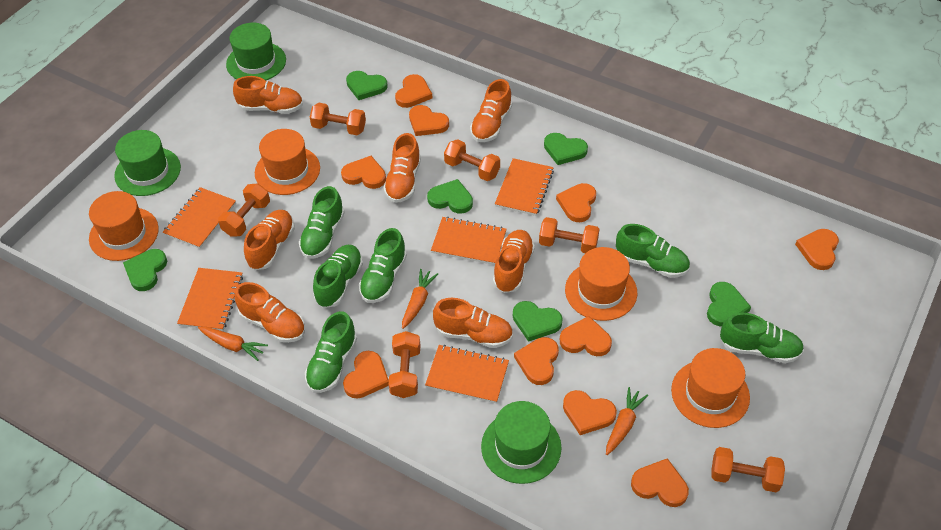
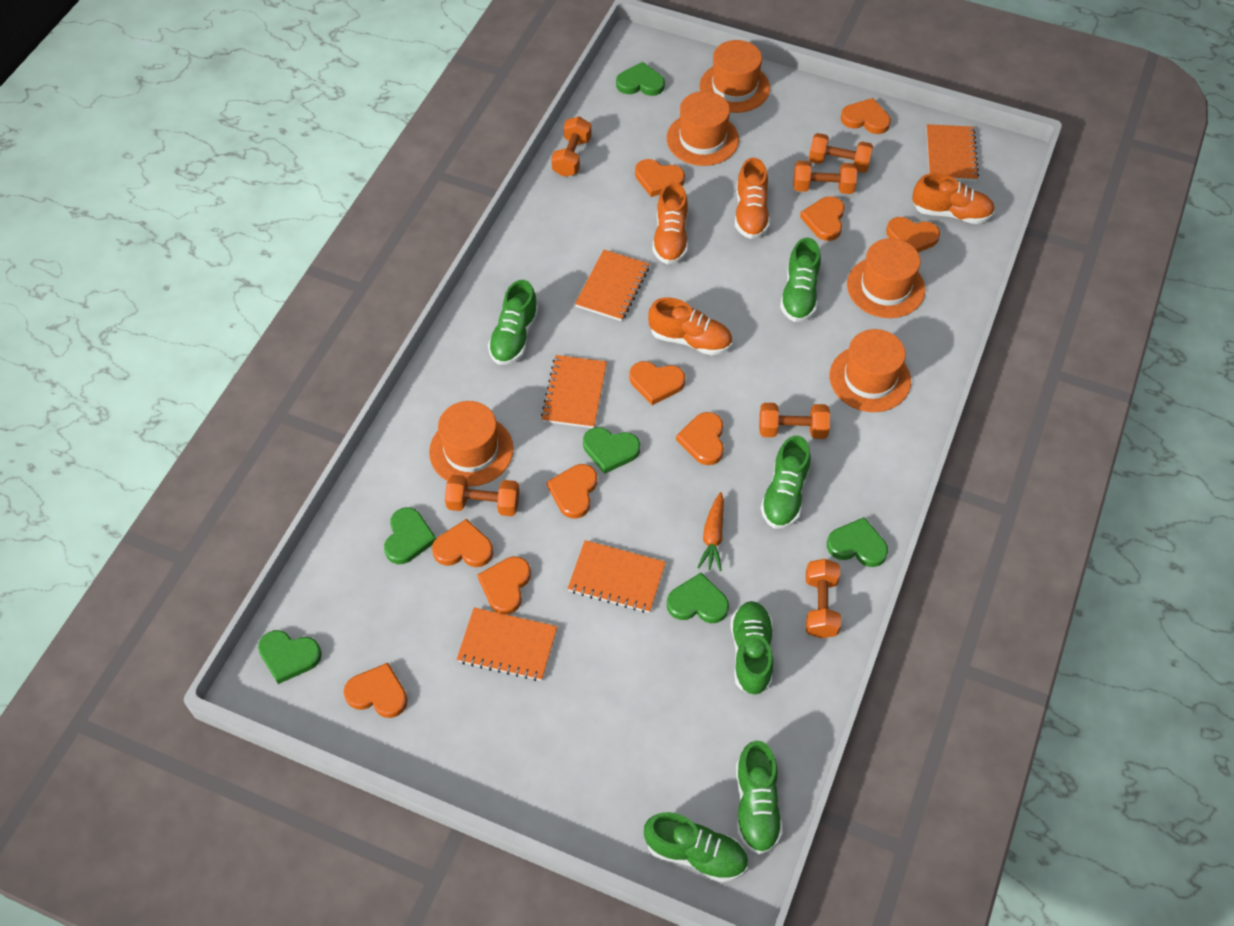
green hat: [114,130,181,196] [226,23,286,81] [481,401,562,484] = 3 -> none = 0
orange carrot: [198,327,268,361] [402,269,438,329] [606,387,648,455] = 3 -> [697,492,724,571] = 1
orange hat: [89,191,159,261] [255,129,320,195] [565,247,637,321] [671,348,750,428] = 4 -> [429,401,513,487] [667,91,739,166] [700,40,770,113] [830,329,911,412] [847,238,925,318] = 5
orange shoe: [233,76,303,114] [234,282,305,343] [244,210,295,270] [383,133,421,203] [433,298,513,348] [470,79,512,142] [493,230,535,293] = 7 -> [648,297,732,355] [652,182,688,264] [735,158,770,239] [912,173,995,224] = 4

